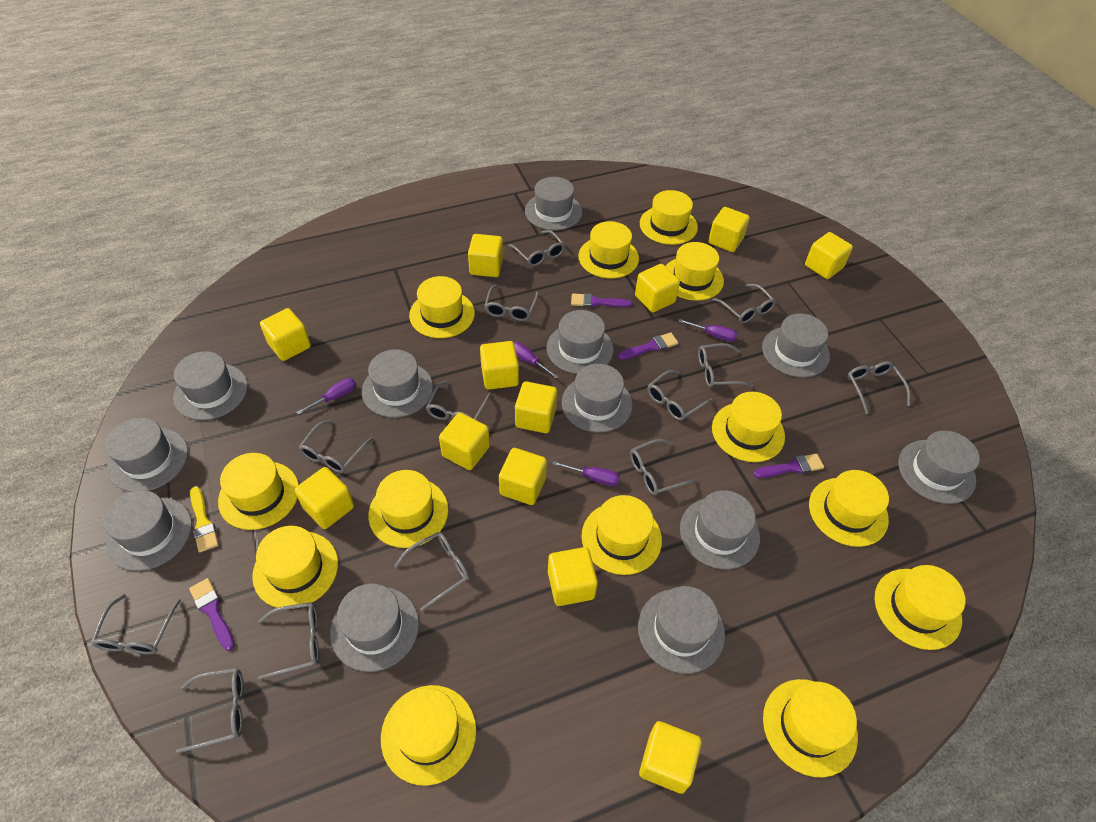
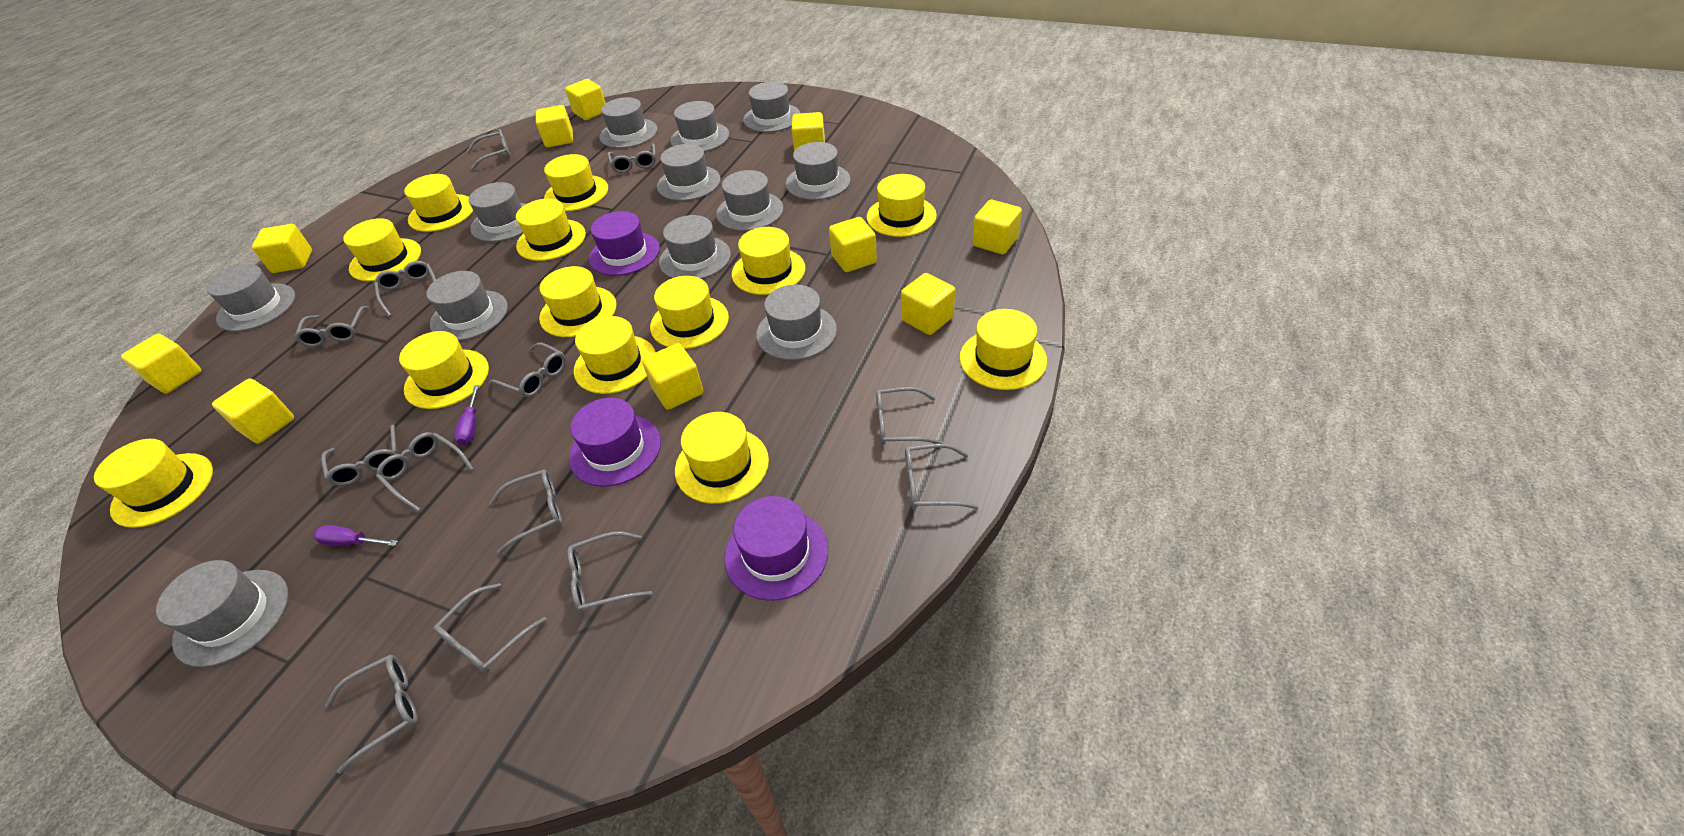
purple brush: [189,578,235,650] [571,293,632,307] [618,332,678,360] [754,453,824,478] = 4 -> none = 0
purple hat: none = 0 -> [569,398,661,487] [589,211,660,276] [724,496,828,601] = 3
purple screwdriver: [296,378,356,415] [513,342,559,379] [553,461,620,486] [679,319,738,342] = 4 -> [313,525,398,546] [454,385,479,445] = 2
yellow brush: [190,486,219,552] = 1 -> none = 0
yellow cube: [260,308,311,361] [295,467,354,529] [439,413,490,470] [468,234,503,277] [480,341,519,390] [499,448,547,505] [515,381,557,433] [548,547,598,606] [635,264,680,312] [639,721,702,794] [708,207,750,252] [805,232,853,279] = 12 -> [121,334,202,393] [212,379,294,444] [252,224,312,273] [536,105,573,147] [565,79,606,120] [642,343,703,410] [792,112,825,151] [829,217,877,272] [901,273,955,335] [973,200,1022,254] = 10

